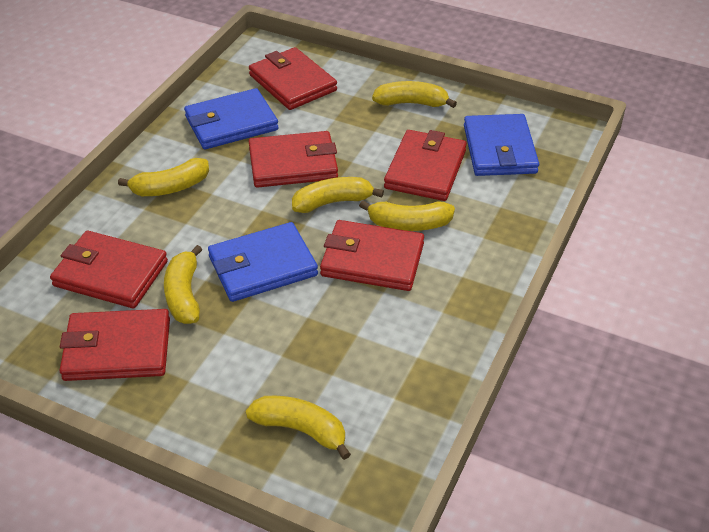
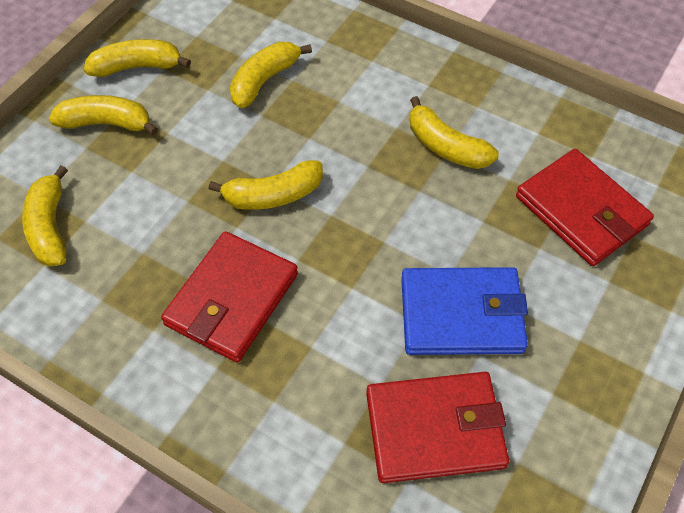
blue wallet: [184,88,279,149] [208,222,318,302] [464,114,539,176] = 3 -> [401,267,528,355] = 1
red wallet: [50,231,168,308] [60,309,170,381] [249,47,337,110] [249,131,338,188] [320,220,424,291] [384,130,467,201] = 6 -> [161,231,298,363] [366,372,509,483] [516,149,654,266] = 3

